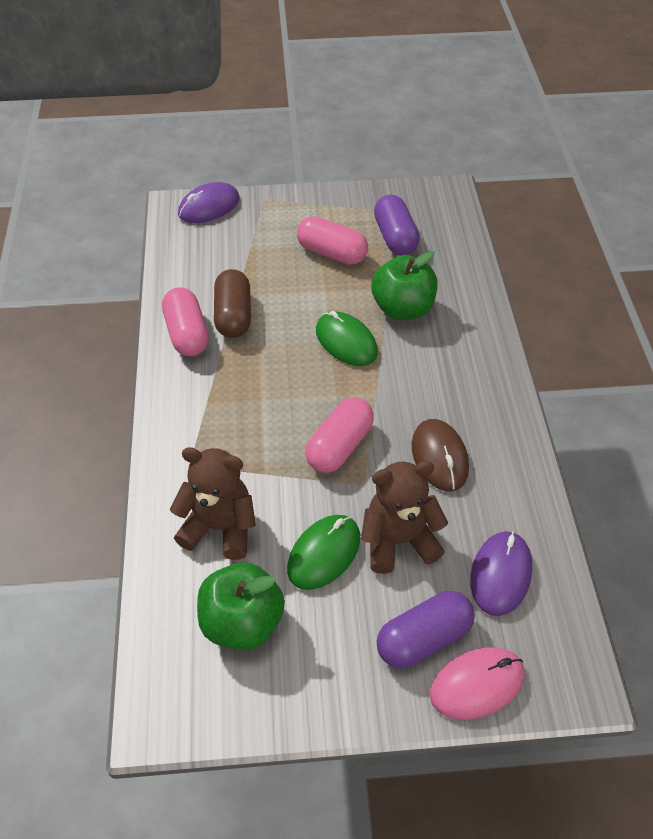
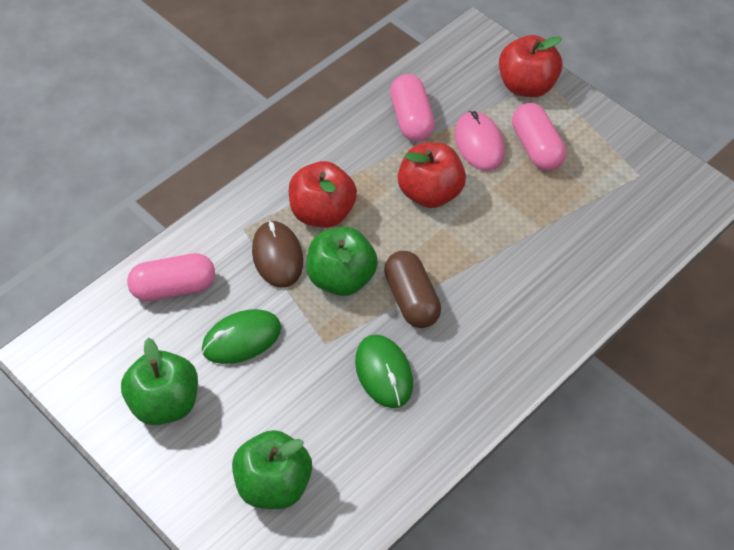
brown teddy bear: [170,447,256,560] [361,461,448,574] = 2 -> none = 0
green apple: [197,562,285,650] [371,251,438,320] = 2 -> [121,338,198,425] [232,430,312,509] [306,227,378,296] = 3
purple capsule: [374,195,420,255] [377,591,475,668] = 2 -> none = 0
purple mouse: [178,182,239,223] [470,531,532,616] = 2 -> none = 0
red apple: none = 0 -> [289,161,357,228] [398,142,466,208] [499,35,562,97] = 3

